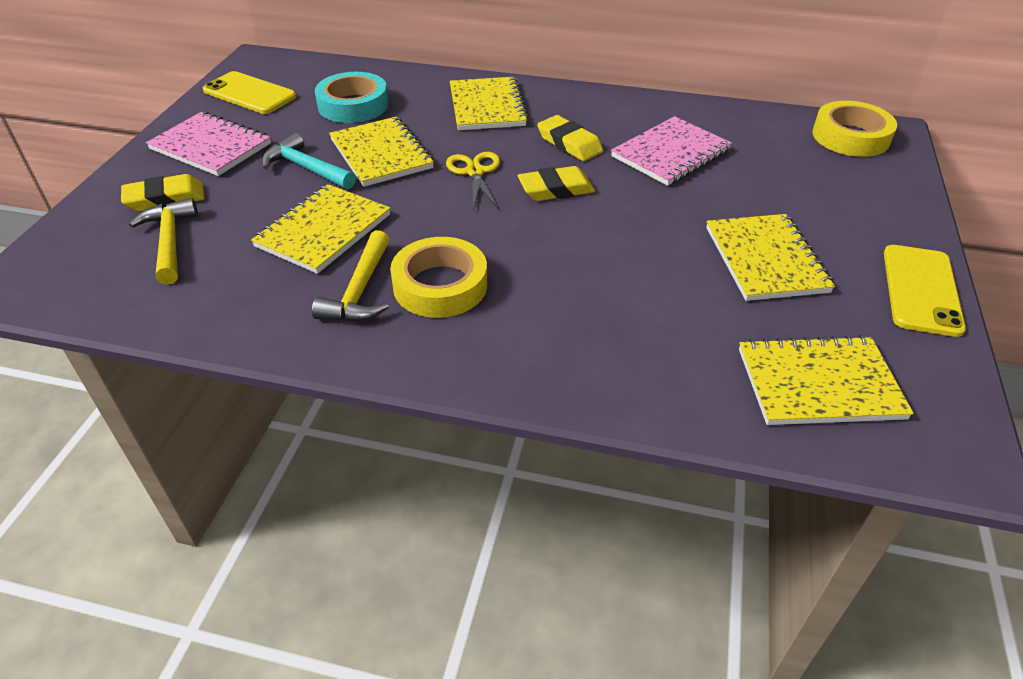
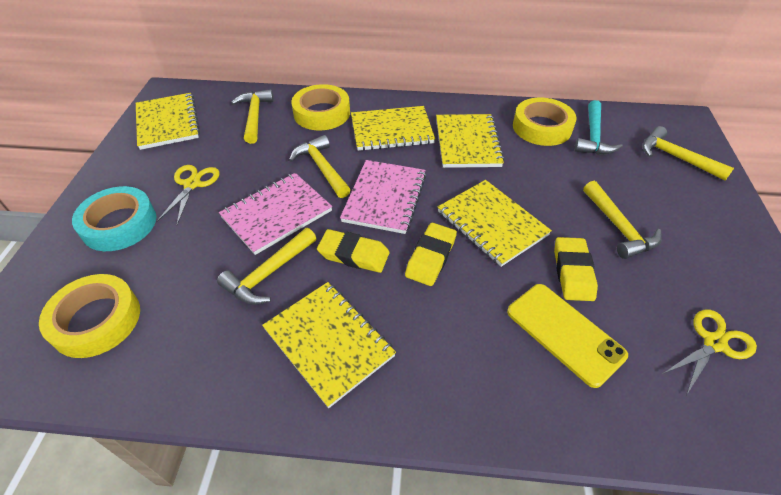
yellow hammer: [129,198,198,285] [312,230,390,322] = 2 -> [217,228,317,305] [231,89,274,144] [289,135,351,198] [583,181,662,259] [643,126,734,181] = 5
yellow phone: [203,71,296,114] [884,245,966,337] = 2 -> [507,284,628,388] = 1
yellow scissors: [446,152,500,208] = 1 -> [156,165,220,225] [662,309,757,395] = 2
yellow tape: [390,237,487,318] [812,101,897,157] = 2 -> [39,274,140,358] [291,84,350,130] [513,97,577,146] = 3

